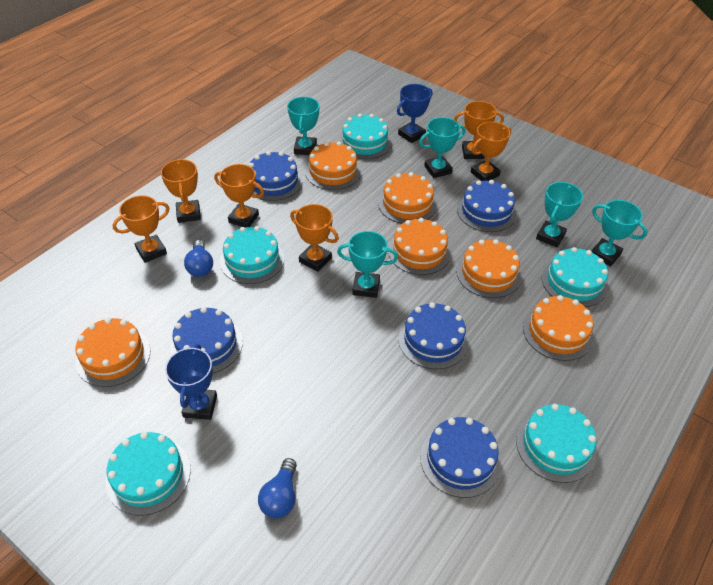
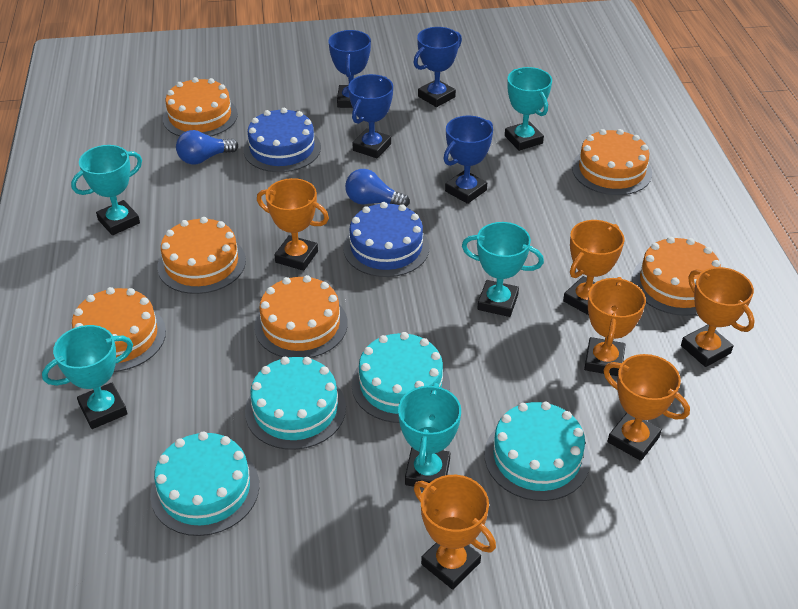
blue cake: [170,307,243,373] [249,151,302,201] [398,302,469,369] [420,417,501,498] [457,180,517,232] = 5 -> [243,108,321,172] [343,202,429,277] = 2
blue trophy: [165,344,217,420] [397,84,432,143] = 2 -> [328,30,371,108] [348,74,393,159] [413,27,462,107] [443,116,493,204] = 4
turquoise cake: [106,432,191,515] [220,226,284,284] [338,114,392,159] [516,404,597,483] [542,247,608,307] = 5 -> [150,432,259,536] [245,357,346,450] [352,332,450,423] [485,402,590,501] = 4

